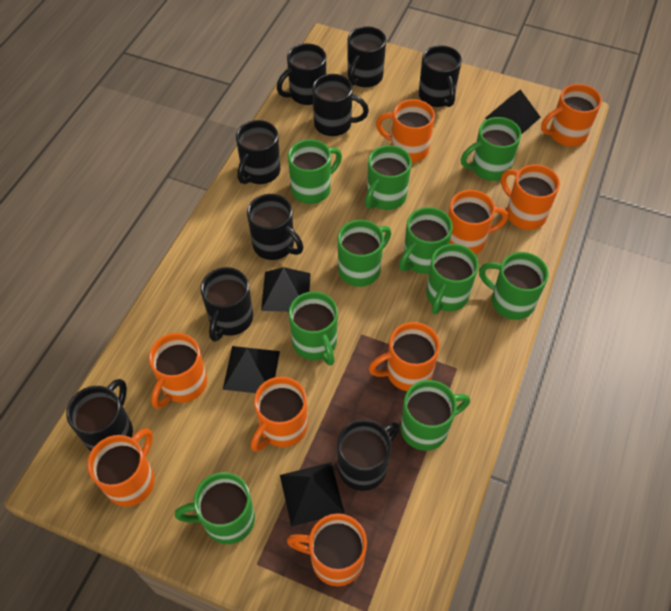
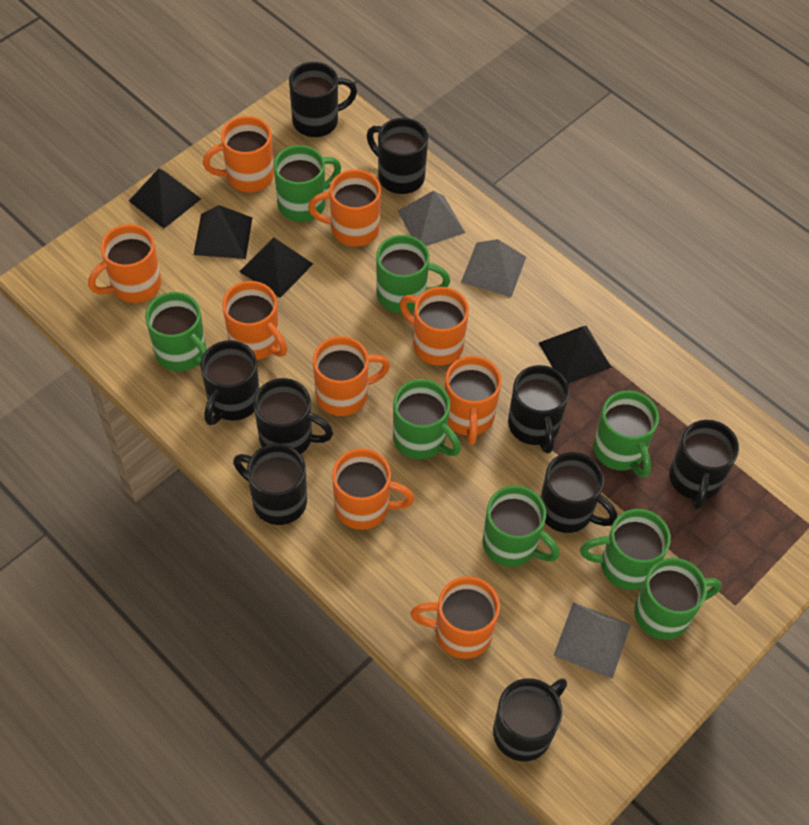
green mug: [175,472,255,544] [288,139,342,204] [289,291,338,366] [338,220,391,287] [365,145,411,210] [399,207,453,274] [400,380,470,451] [426,244,478,314] [461,117,521,181] [479,252,549,320] = 10 -> [145,292,207,371] [274,145,341,222] [376,235,450,313] [393,379,461,459] [483,485,560,567] [580,509,671,590] [593,391,659,478] [634,558,722,640] = 8
grey pyramid: none = 0 -> [398,191,465,246] [461,239,526,297] [553,602,631,679] = 3

